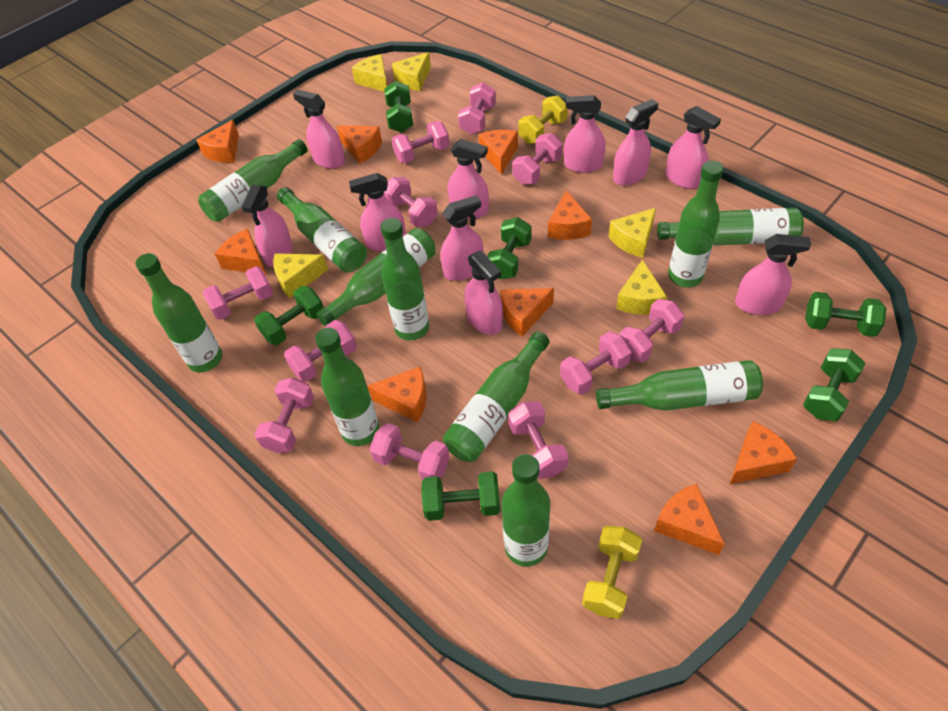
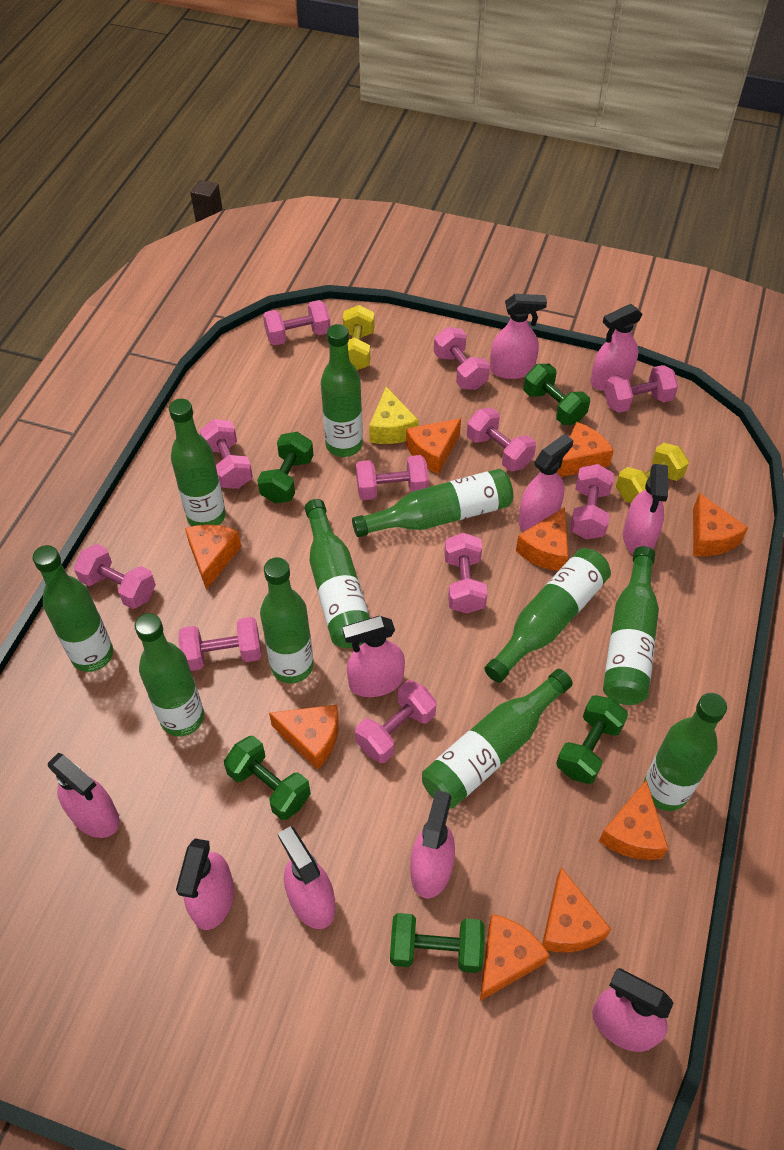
green dumbbell: [254,286,324,345] [384,81,413,133] [421,471,500,521] [487,217,532,279] [803,348,865,421] [805,292,887,337] = 6 -> [224,736,311,820] [257,432,313,503] [390,913,485,973] [523,364,590,425] [556,695,628,784] = 5
yellow cheese: [273,253,328,298] [352,54,387,92] [392,52,431,91] [608,208,656,258] [616,259,667,315] = 5 -> [369,387,418,444] = 1

